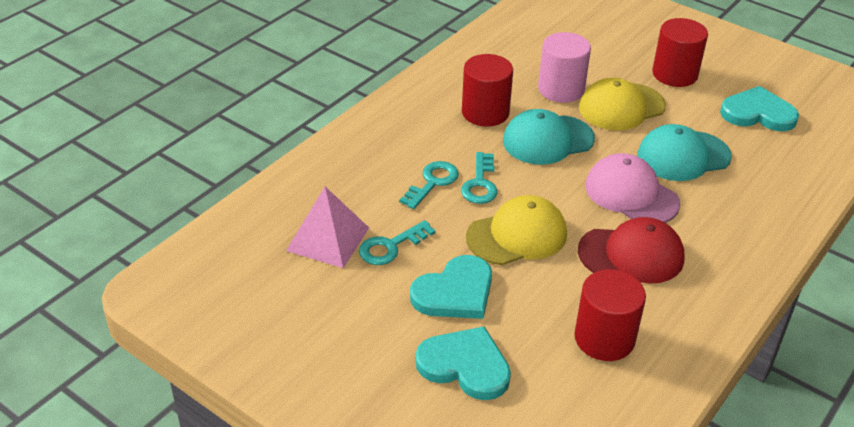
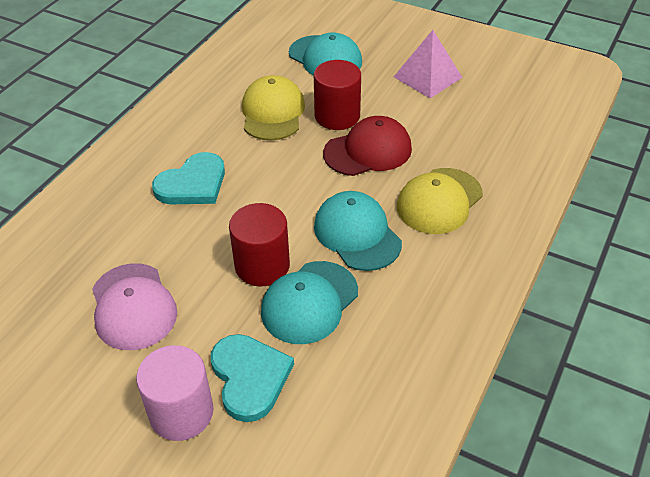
red cylinder: [462,54,513,127] [574,269,646,361] [652,18,708,87] = 3 -> [229,203,290,286] [314,60,361,130] = 2
turquoise cap: [503,109,595,165] [637,124,732,181] = 2 -> [261,261,358,344] [289,32,362,76] [314,191,402,271] = 3
turquoise heart: [410,255,492,319] [415,326,511,400] [720,86,799,131] = 3 -> [152,152,225,204] [211,334,294,422] = 2
turquoise key: [359,220,436,265] [399,161,459,209] [461,152,498,204] = 3 -> none = 0

